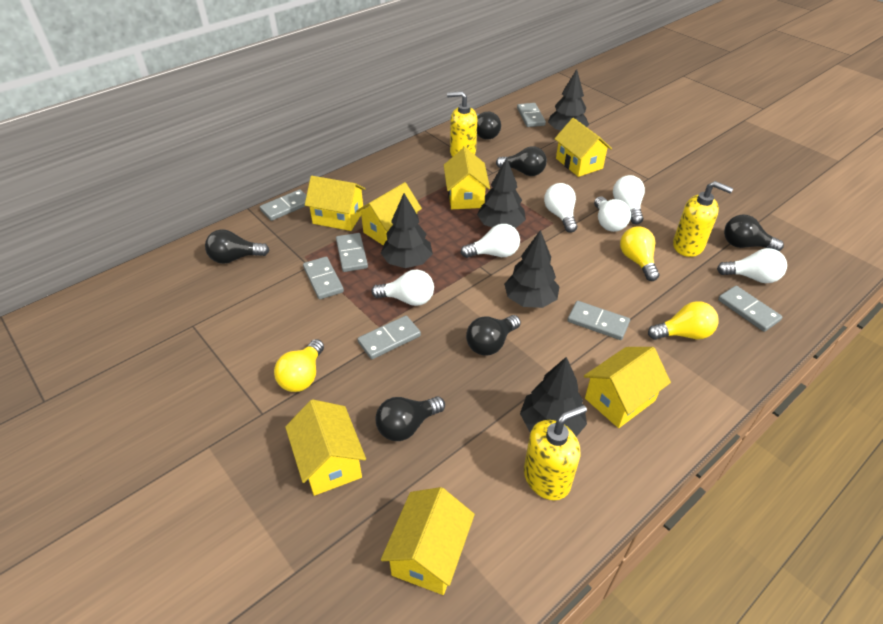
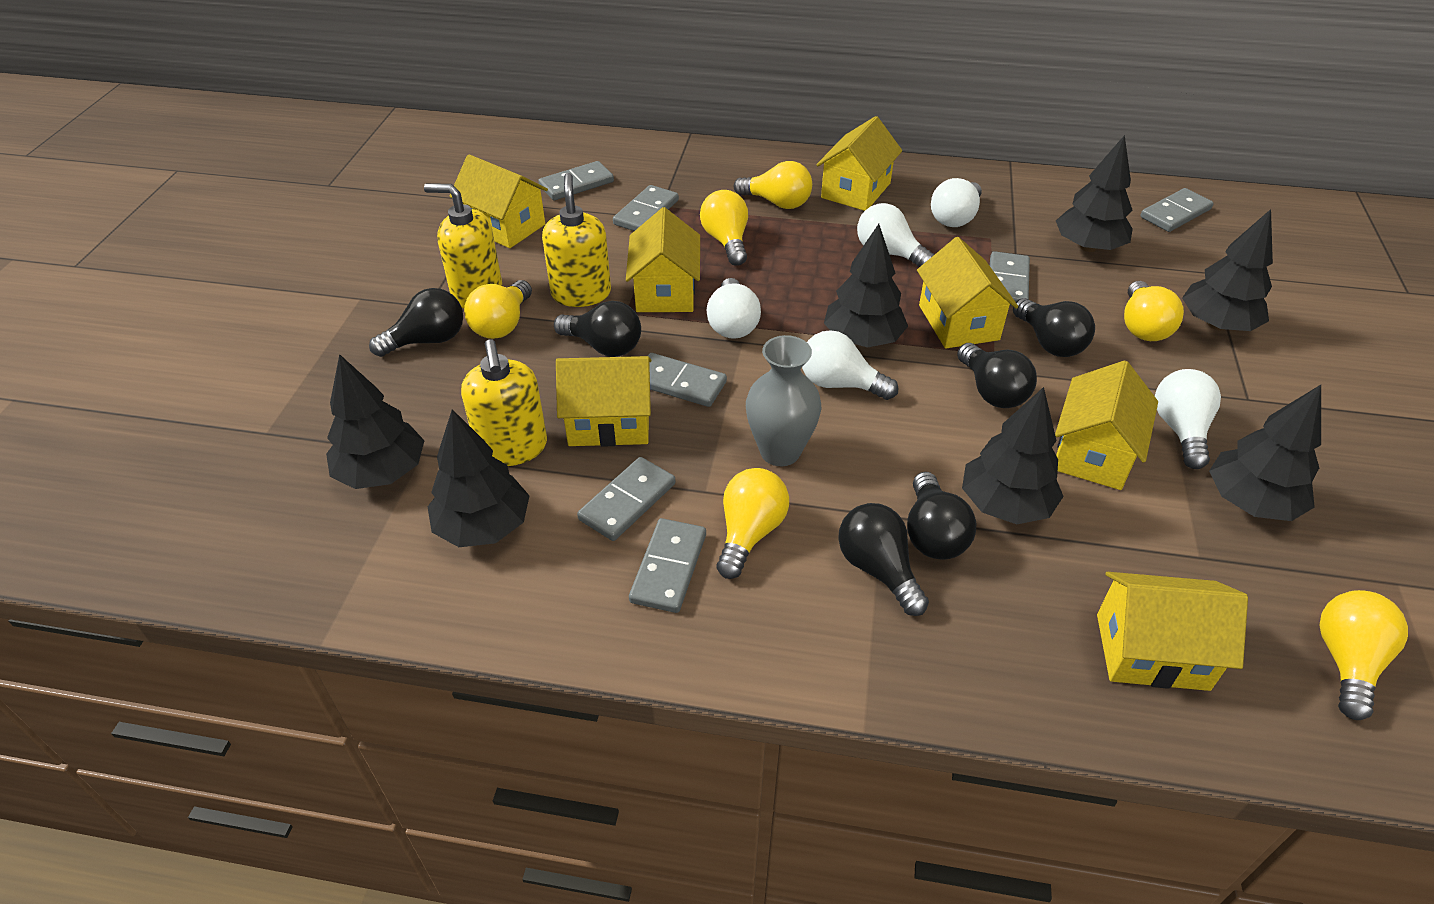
black tree: [381,193,433,268] [477,158,526,228] [504,230,560,308] [520,357,587,437] [548,69,589,131] = 5 -> [326,354,425,489] [427,409,529,547] [824,224,908,347] [962,387,1064,524] [1056,135,1133,252] [1182,209,1273,331] [1209,385,1321,521] = 7
grey vase: none = 0 -> [746,335,821,466] = 1
white light bulb: [371,270,434,306] [461,224,520,258] [544,183,577,233] [594,196,631,232] [613,175,645,224] [717,248,787,283] = 6 -> [707,278,761,339] [802,330,898,400] [857,203,935,267] [931,178,982,227] [1155,369,1221,469] = 5
yellow light bulb: [274,339,324,392] [620,226,659,281] [648,301,718,340] = 3 -> [464,280,532,339] [700,190,748,266] [717,468,789,579] [734,161,812,209] [1124,281,1184,341] [1320,590,1408,720] = 6

